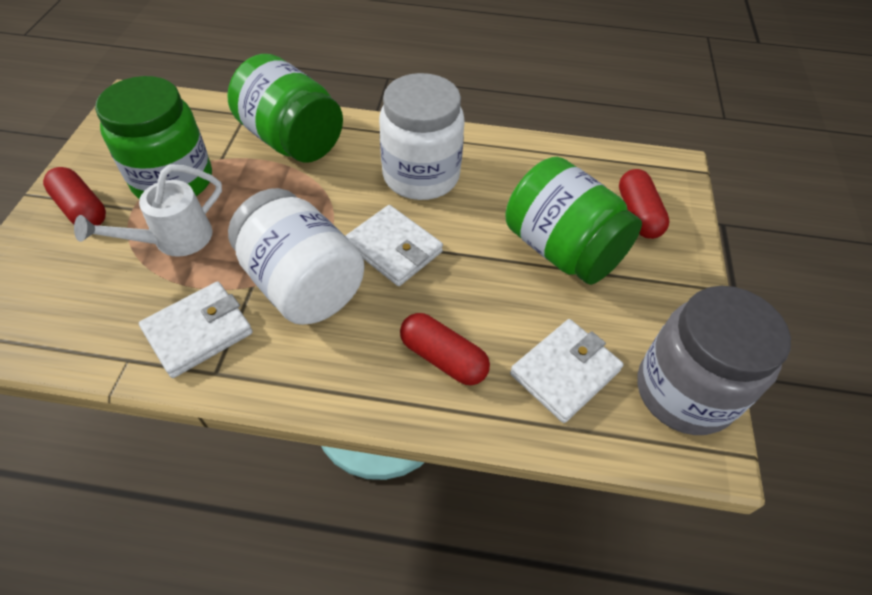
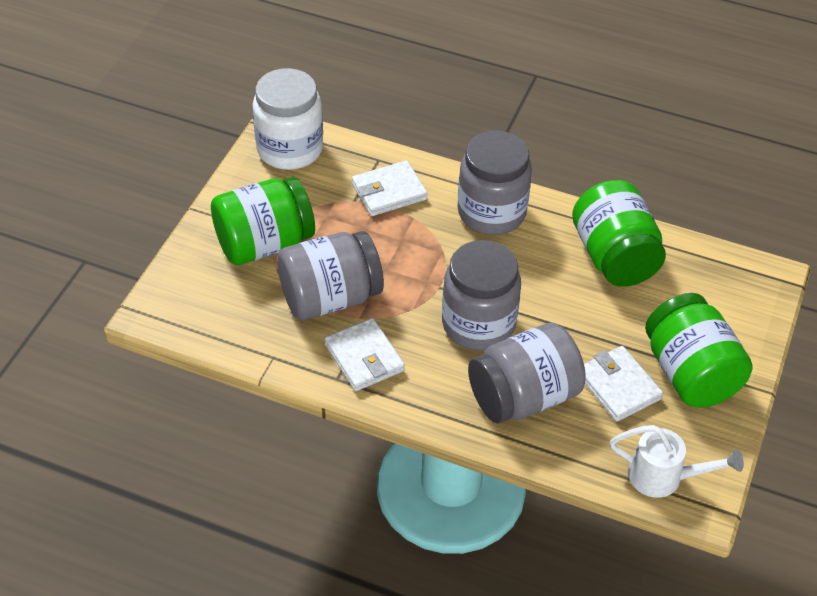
grey jar: [637,286,791,435] = 1 -> [277,231,384,320] [442,240,521,350] [457,131,532,235] [468,323,586,424] = 4
red capsule: [43,167,106,226] [400,313,490,385] [619,169,670,239] = 3 -> none = 0
white jar: [228,188,365,325] [379,73,465,200] = 2 -> [252,68,323,170] = 1

